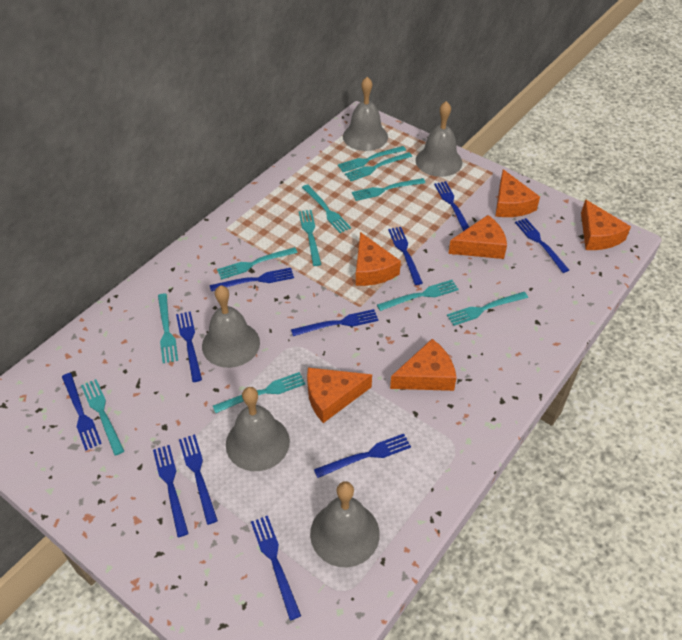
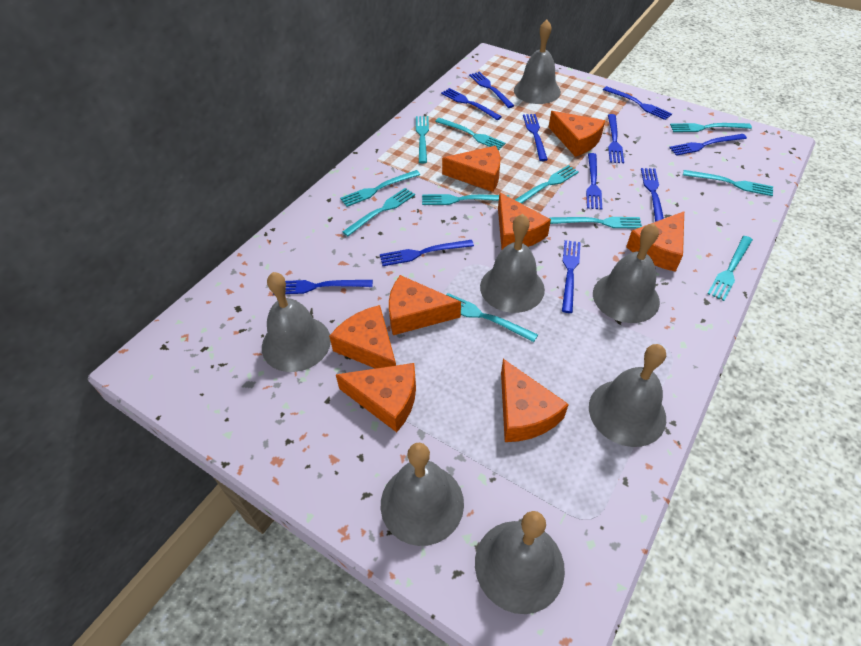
grey bell: [202,285,260,368] [226,387,290,471] [310,481,380,567] [343,77,388,151] [416,101,462,177] = 5 -> [262,272,331,372] [381,442,464,546] [475,511,565,614] [480,214,545,313] [514,20,561,104] [589,344,666,447] [593,223,660,323] = 7
orange cheese: [307,368,372,423] [356,232,401,286] [390,339,457,391] [448,215,507,259] [495,169,540,217] [581,199,631,250] = 6 -> [329,305,396,369] [336,363,416,432] [389,275,461,335] [442,146,500,192] [498,192,551,250] [501,359,569,442] [549,111,605,157] [626,212,684,272] = 8

